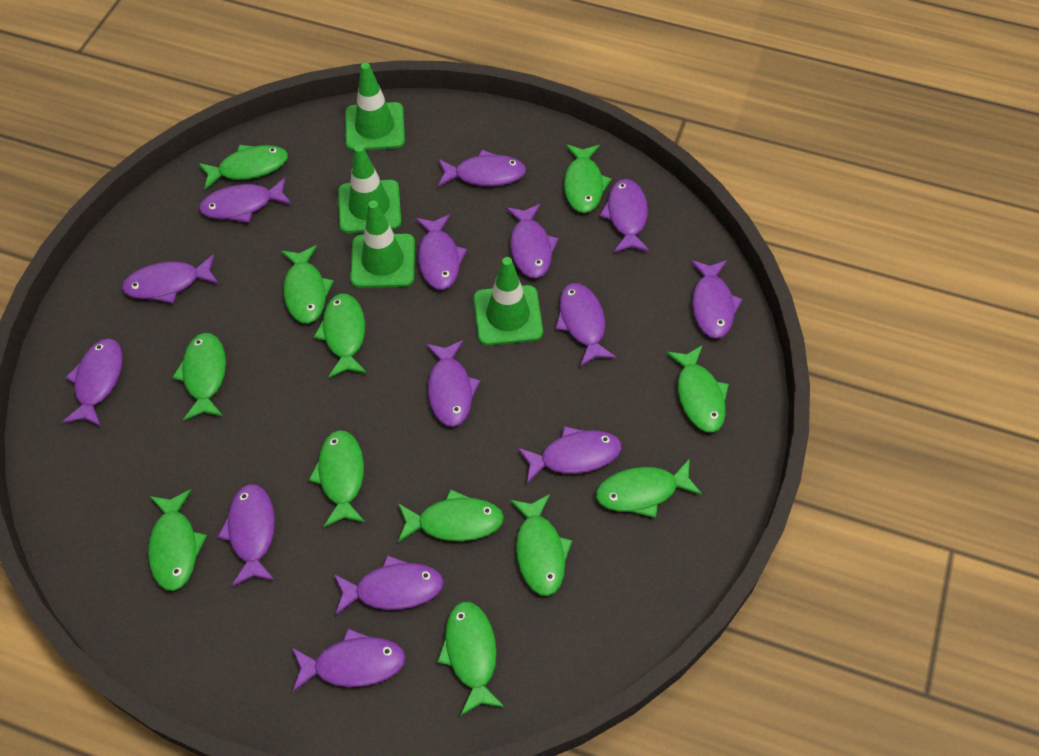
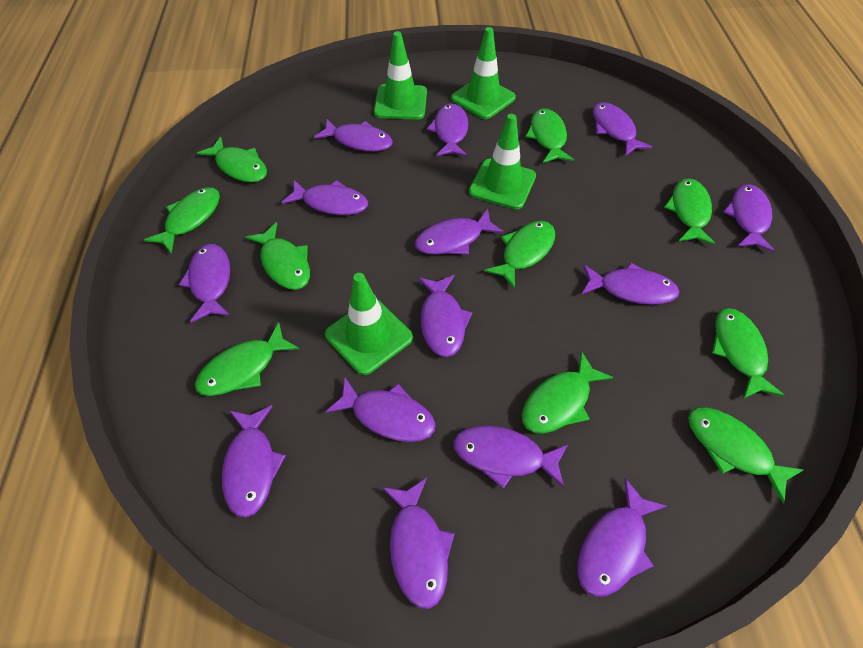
green fish: [148,489,207,591] [172,333,226,420] [198,145,288,190] [281,245,334,323] [309,430,365,527] [314,293,367,378] [398,489,504,542] [437,601,505,716] [510,494,573,596] [564,144,612,213] [596,458,702,518] [666,345,729,433] = 12 -> [144,187,220,254] [195,322,300,396] [197,137,267,182] [245,222,310,290] [484,221,555,289] [522,351,613,434] [526,108,574,163] [664,178,715,245] [688,407,803,503] [712,308,784,399] = 10

